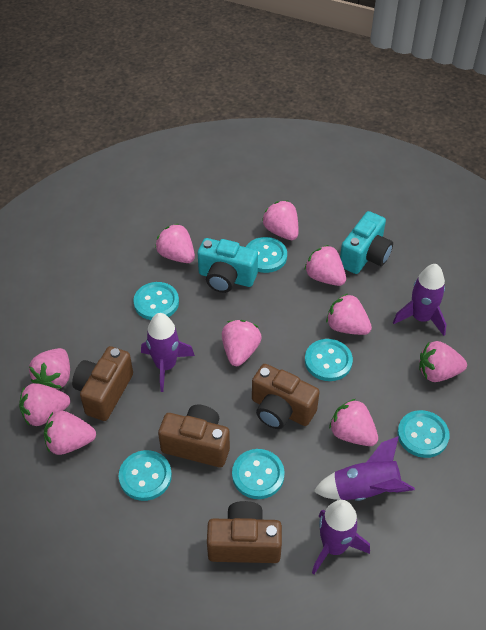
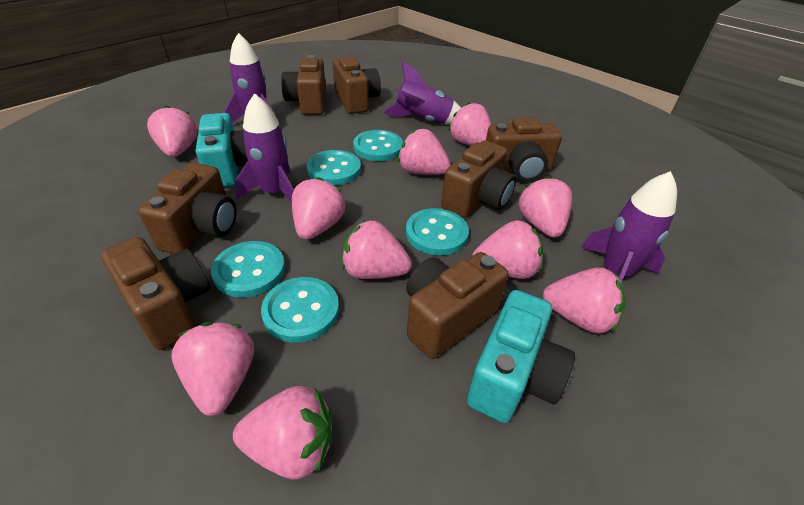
brown camera: [72,346,133,421] [158,405,230,467] [207,501,282,563] [252,364,320,429] = 4 -> [101,237,210,350] [138,163,237,254] [281,55,326,115] [333,57,381,114] [406,252,508,359] [441,140,516,218] [486,117,562,182] = 7
turquoise button: [119,450,172,501] [133,282,179,320] [232,449,285,499] [246,237,287,273] [305,339,353,381] [397,410,450,458] = 6 -> [211,241,285,297] [261,277,339,343] [307,150,361,185] [353,130,403,161] [406,208,469,256] = 5

